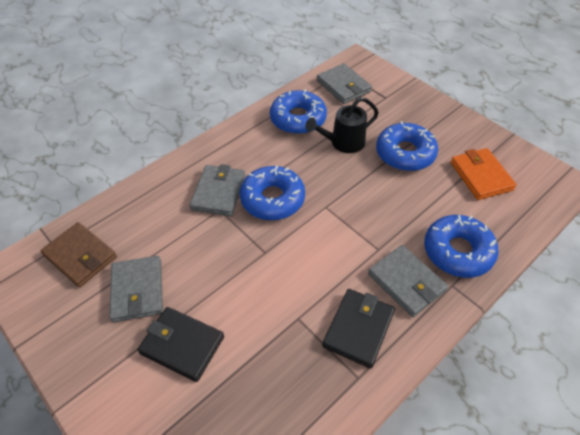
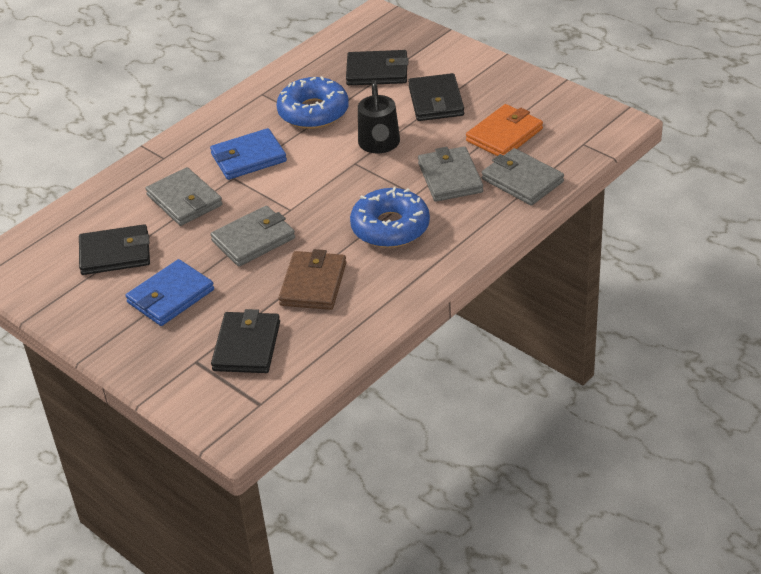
black wallet: [137,307,224,382] [322,289,395,368] = 2 -> [79,224,150,275] [211,309,280,373] [346,50,408,85] [408,73,464,121] = 4
blue donut: [240,166,305,220] [270,89,327,134] [376,121,438,171] [424,215,498,278] = 4 -> [277,76,349,129] [350,187,430,248] = 2
blue wallet: none = 0 -> [126,259,214,326] [210,128,287,180] = 2

